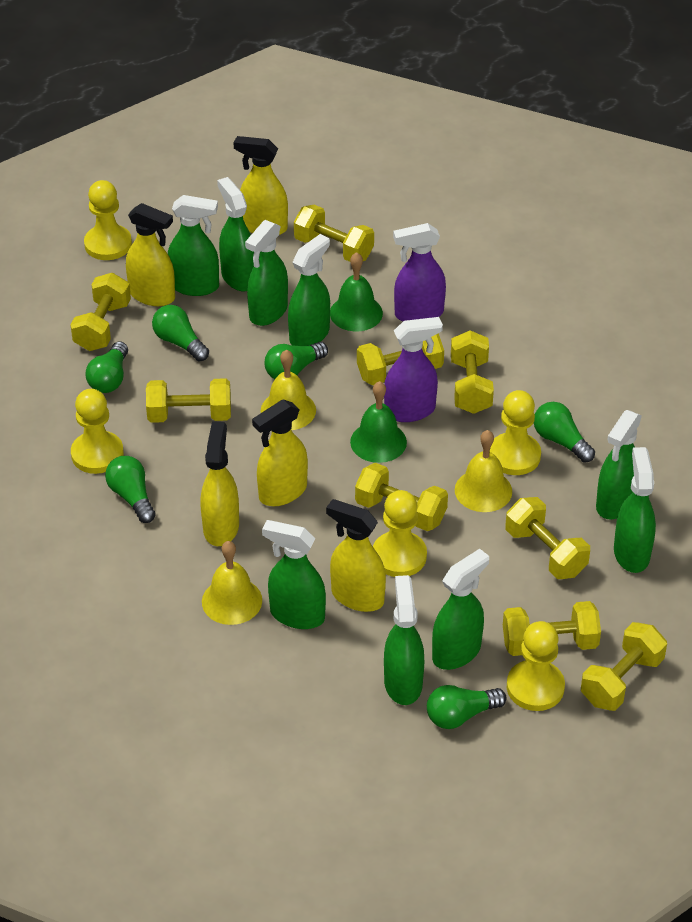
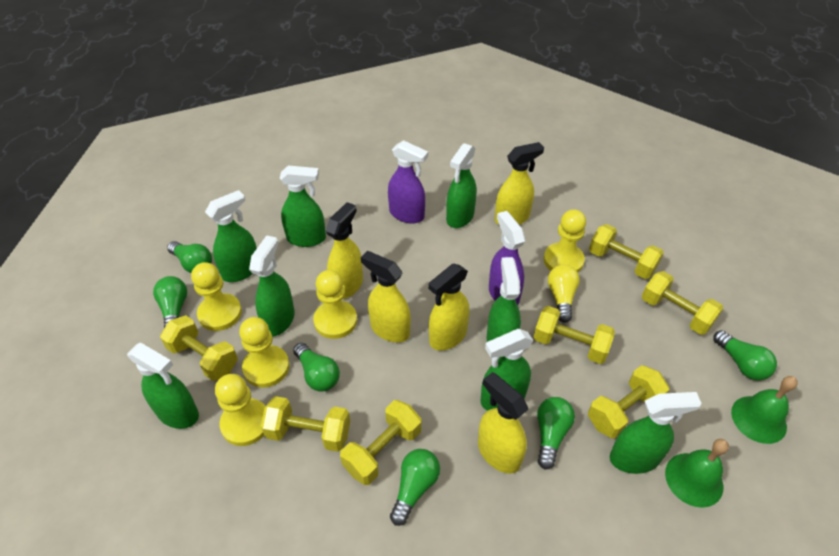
green spray bottle: [168,195,219,296] [217,177,254,291] [245,220,288,326] [262,520,326,629] [288,234,330,346] [384,575,424,705] [432,549,489,670] [596,410,642,519] [614,447,656,573] = 9 -> [127,342,199,429] [205,190,257,282] [249,235,295,337] [280,165,326,247] [446,143,477,228] [481,329,533,411] [487,257,521,358] [610,392,702,474] = 8
yellow bell: [202,541,262,625] [261,350,316,430] [455,430,512,512] = 3 -> none = 0
yellow dumbbell: [71,273,131,351] [146,378,231,423] [294,205,374,262] [355,463,448,531] [357,333,444,385] [451,331,494,414] [503,601,601,656] [505,497,590,579] [581,622,667,711] = 9 -> [160,315,238,381] [261,396,350,452] [340,400,421,485] [534,306,615,364] [588,365,669,439] [589,224,664,279] [642,271,724,335] = 7
yellow light bulb: none = 0 -> [548,264,580,323] = 1

